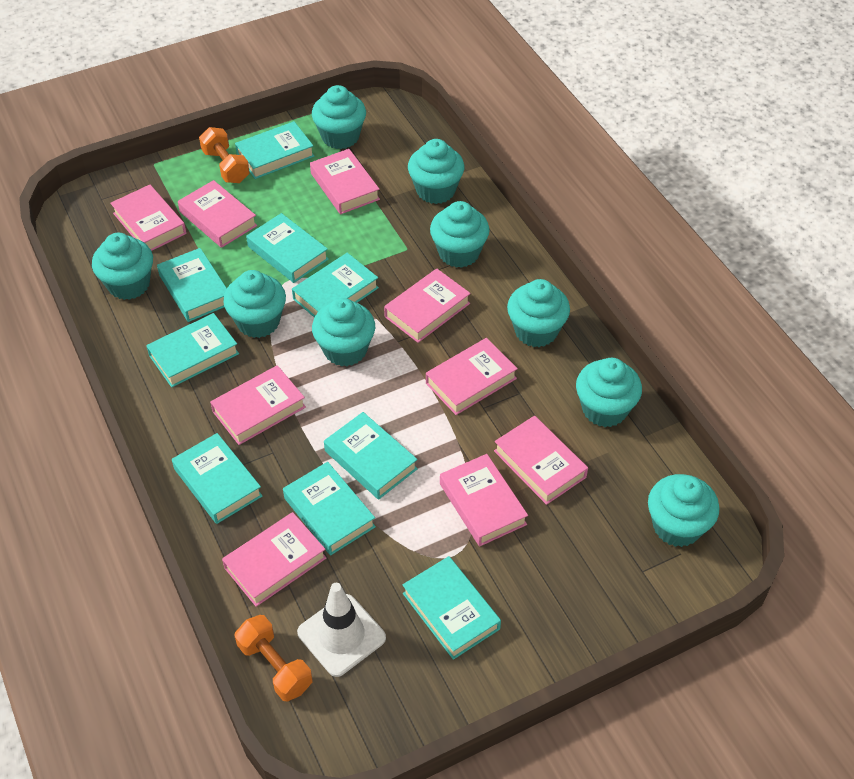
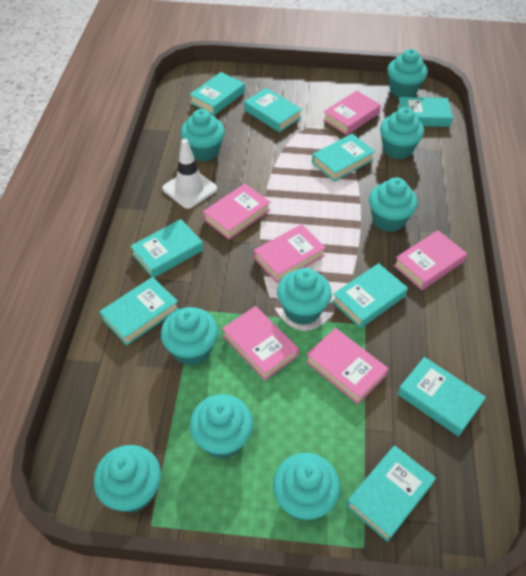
orange dumbbell: [199,127,250,183] [235,615,313,702] = 2 -> none = 0
pink book: [110,185,186,251] [178,180,257,248] [210,365,306,445] [222,512,326,607] [310,149,380,214] [384,269,471,343] [426,338,518,415] [440,454,528,547] [494,416,588,505] = 9 -> [203,184,270,239] [222,306,299,381] [254,224,326,283] [306,328,389,404] [323,91,381,135] [394,230,467,290] = 6

